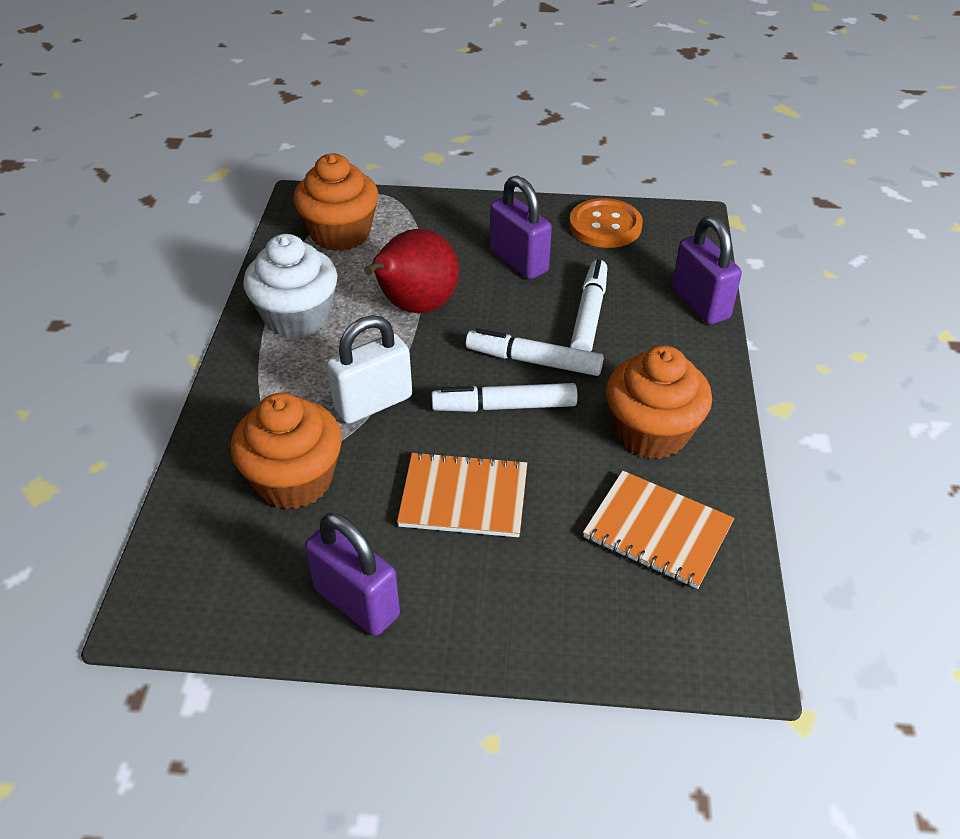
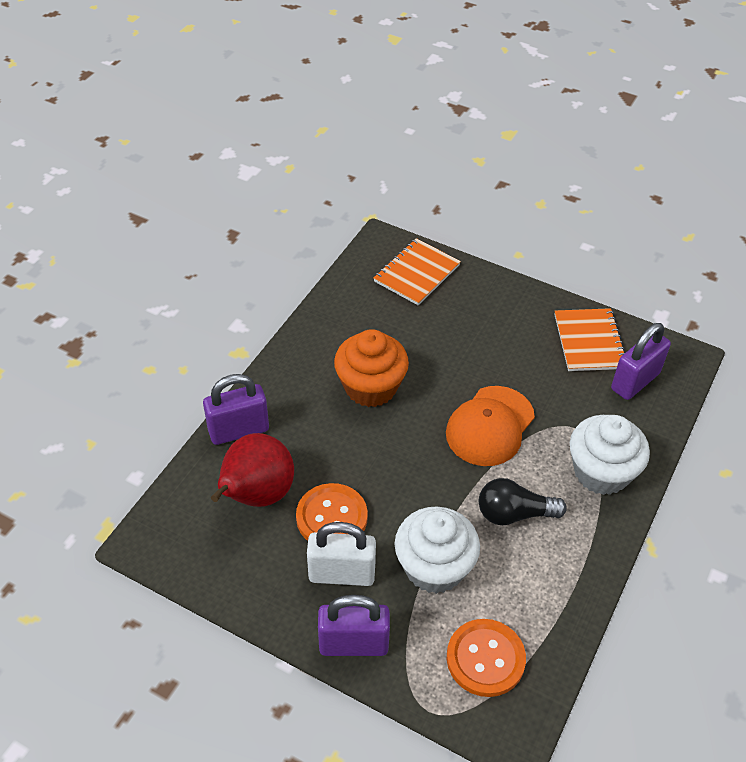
black light bulb: none = 0 -> [479,478,567,525] = 1
orange button: [569,198,643,248] = 1 -> [296,483,368,541] [447,619,526,697] = 2
orange cap: none = 0 -> [446,386,535,466] = 1
orange cupcake: [231,393,342,509] [294,153,378,251] [606,346,712,459] = 3 -> [334,329,409,407] = 1
white cupcake: [243,234,337,338] = 1 -> [395,507,480,594] [570,415,650,495] = 2
white marker: [431,383,578,412] [466,328,604,376] [570,260,607,352] = 3 -> none = 0

